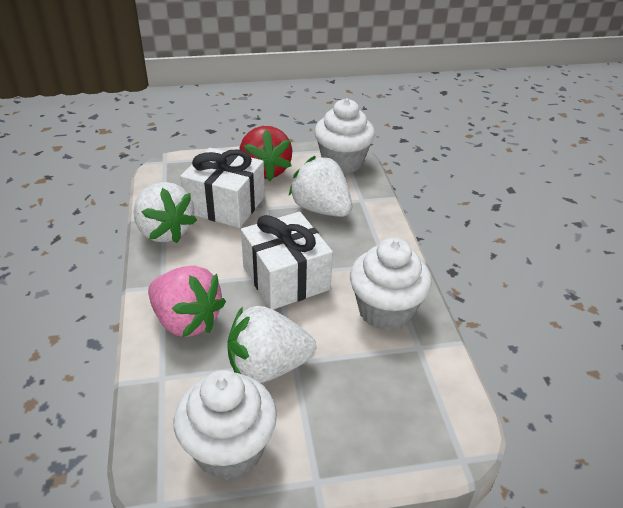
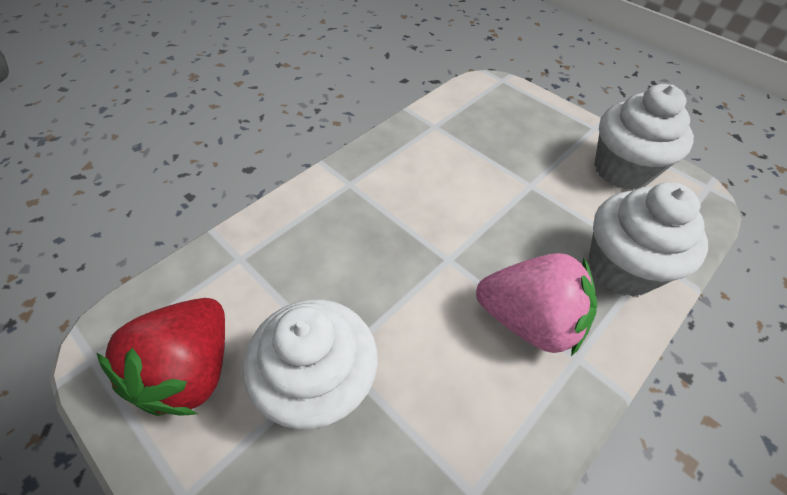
white gift: [180,148,265,228] [241,212,333,310] = 2 -> none = 0
white strawberry: [133,182,197,243] [227,306,316,383] [289,156,352,217] = 3 -> none = 0

